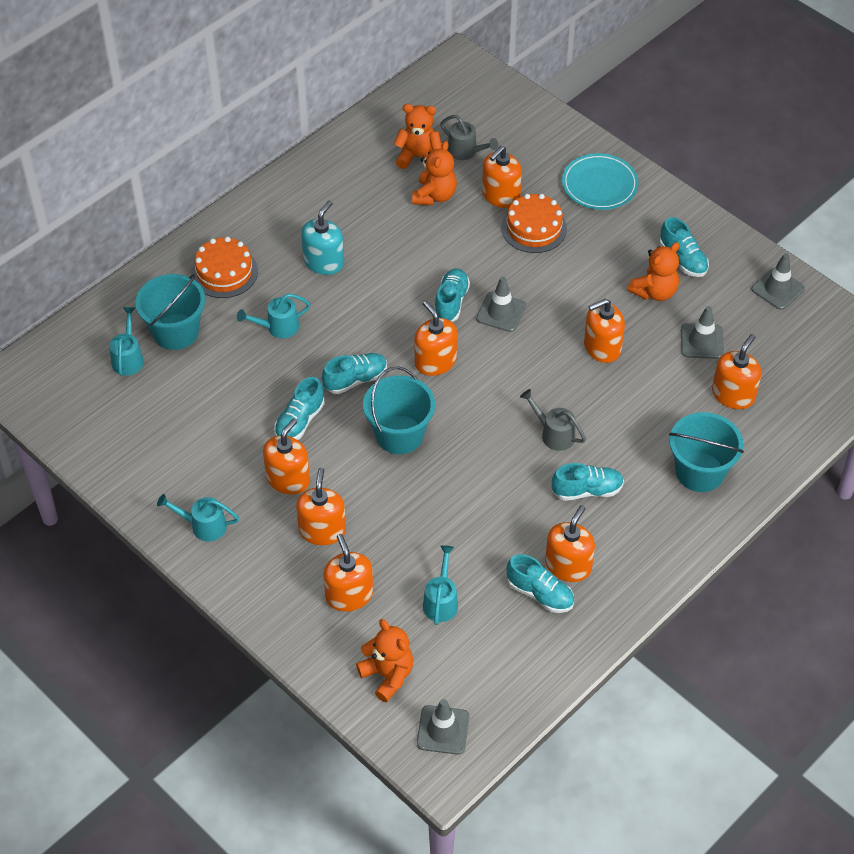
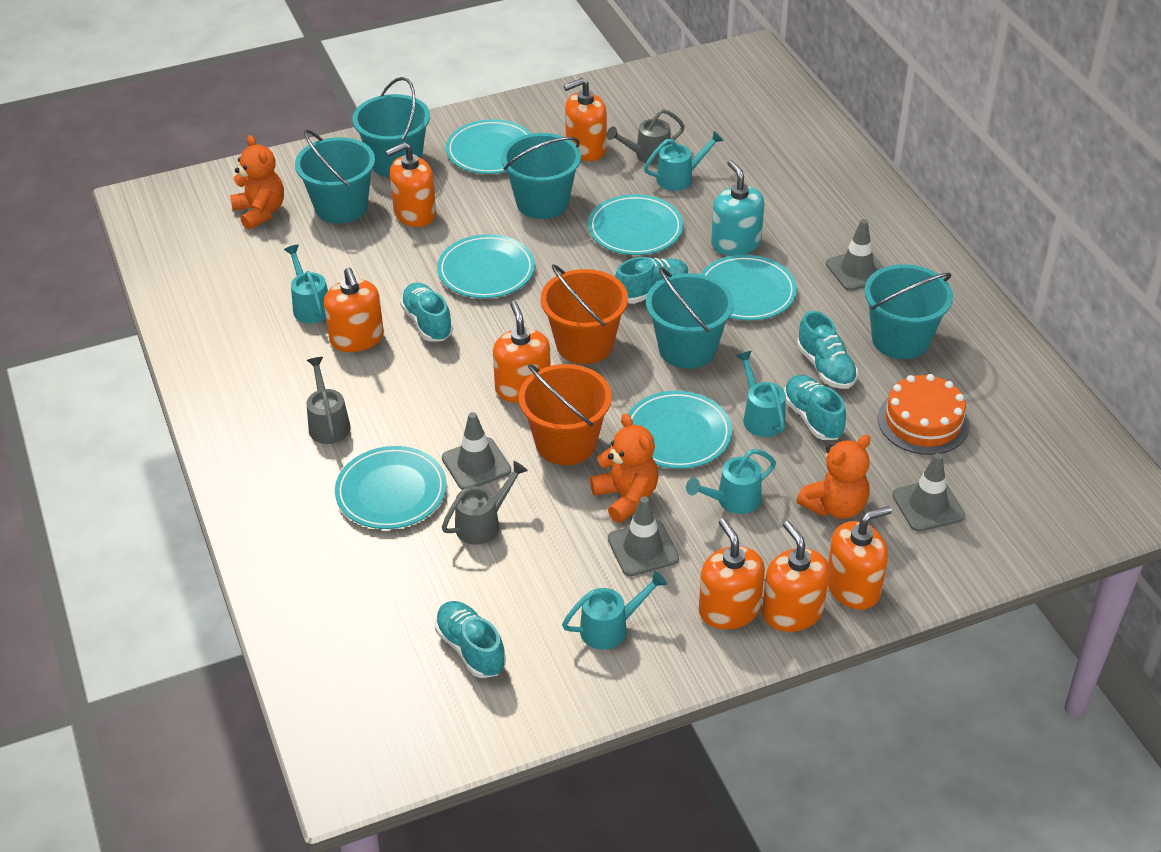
grey watering can: [440,115,498,160] [520,389,586,451] = 2 -> [306,357,351,444] [442,461,528,545] [606,109,685,165] = 3
orange bucket: none = 0 -> [519,364,612,465] [541,264,628,364] = 2
orange cake: [191,237,258,298] [501,194,567,253] = 2 -> [878,374,970,455] = 1
orange soap dispenser: [263,418,310,494] [296,468,346,545] [323,534,373,612] [414,301,457,376] [482,146,522,208] [545,505,595,582] [584,298,625,363] [712,334,762,409] = 8 -> [324,267,384,352] [385,142,436,227] [493,301,551,403] [564,78,607,161] [699,518,765,629] [762,521,829,632] [828,506,892,610] = 7
orange teddy bear: [356,619,413,703] [394,104,442,171] [412,141,457,205] [627,242,680,301] = 4 -> [230,135,284,230] [590,413,659,523] [797,435,871,519] = 3
turquoise bucket: [135,274,205,350] [363,367,435,454] [669,412,744,492] = 3 -> [295,130,375,224] [353,77,430,178] [501,133,581,219] [646,267,734,369] [864,264,953,359] = 5
turquoise plate: [562,153,638,210] = 1 -> [335,446,447,529] [437,234,535,298] [446,119,531,174] [588,194,683,255] [628,391,732,469] [701,255,797,321] = 6
turquoise shoe: [274,377,325,440] [322,353,387,394] [435,269,470,322] [506,554,574,613] [552,463,624,501] [660,217,709,277] = 6 -> [400,282,453,341] [435,601,506,678] [615,257,689,304] [784,375,846,440] [797,311,858,389] = 5
turquoise watering can: [109,307,144,376] [157,494,239,542] [237,294,311,338] [423,545,458,625] = 4 -> [284,245,328,324] [562,571,667,650] [644,131,724,191] [686,449,776,514] [736,351,786,437] = 5

